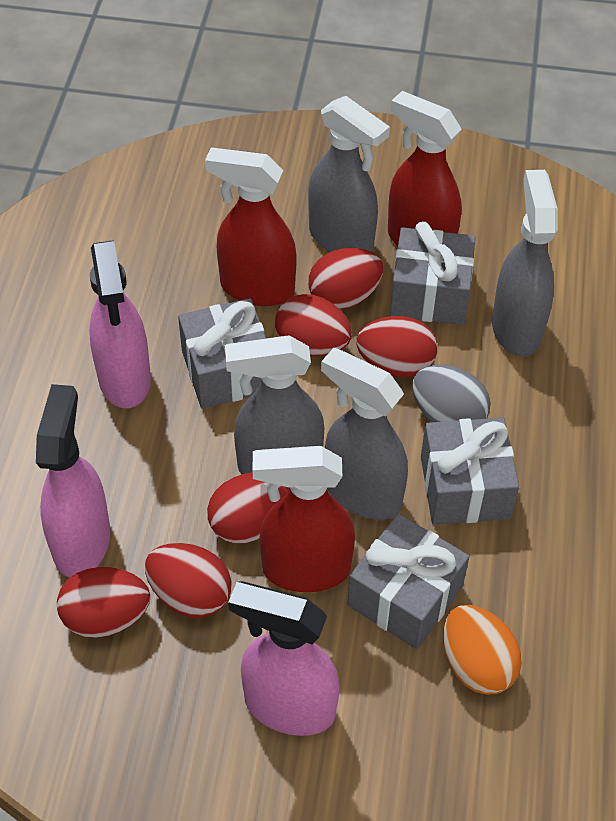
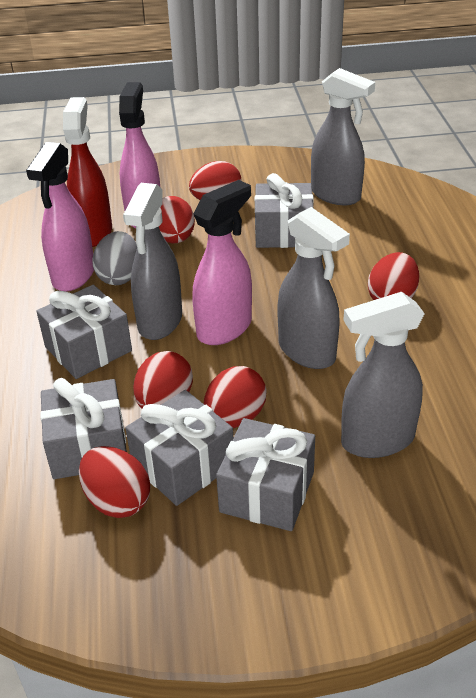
grey gift: [178,298,266,409] [347,514,469,649] [390,221,475,325] [421,418,519,525] = 4 -> [36,285,132,379] [40,378,127,479] [125,390,233,506] [216,418,315,531] [255,173,314,248] = 5
orange egg: [443,605,522,695] = 1 -> none = 0
red spray bottle: [205,147,297,306] [252,446,355,592] [388,91,462,246] = 3 -> [63,97,112,247] = 1

